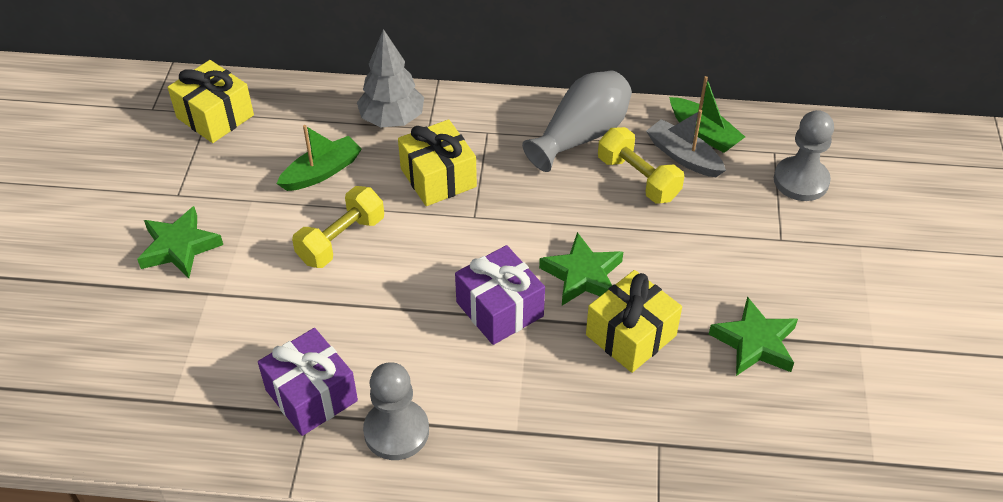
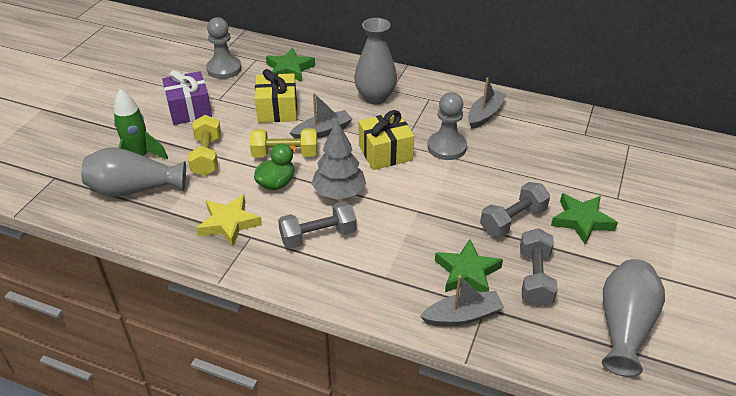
green boat: [276,125,362,191] [669,76,745,153] = 2 -> none = 0
green duck: none = 0 -> [254,143,297,190] = 1
green rocket: none = 0 -> [114,89,168,160] = 1
grey boat: [646,110,726,177] = 1 -> [290,93,352,139] [420,275,504,326] [468,77,507,129] = 3
grey dumbbell: none = 0 -> [278,201,357,249] [480,182,550,238] [520,228,558,307] = 3
grey vase: [522,70,632,172] = 1 -> [81,147,186,197] [354,18,397,104] [602,259,665,377] = 3
purple gift: [258,328,358,436] [455,245,545,345] = 2 -> [162,70,212,125] = 1
yellow gift: [168,60,254,143] [398,119,477,206] [586,270,682,373] = 3 -> [255,69,297,123] [359,110,414,170] = 2
yellow star: none = 0 -> [196,194,262,247] = 1

